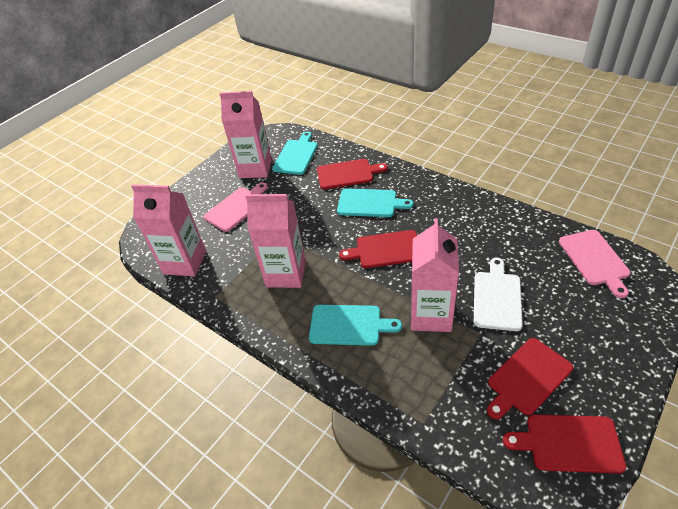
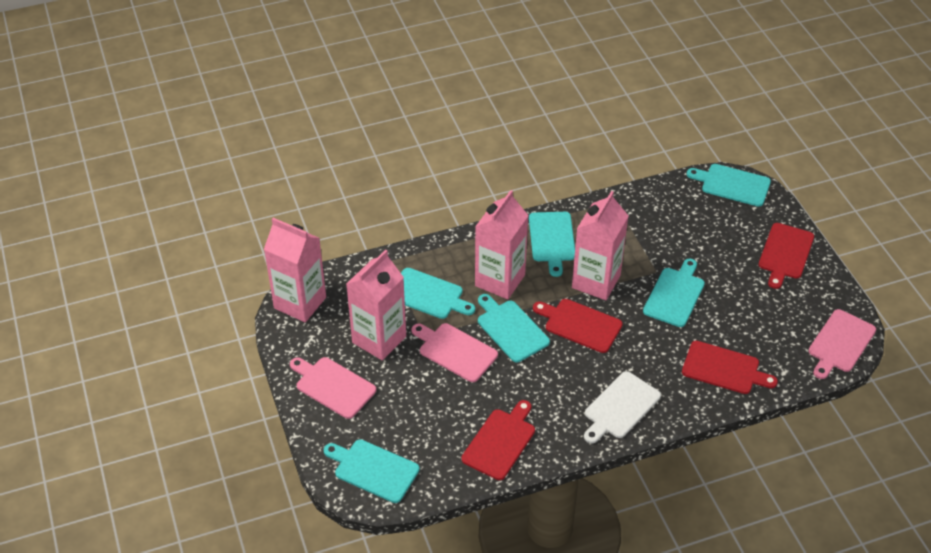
pink cutting board: [203,183,268,232] [559,230,631,298] = 2 -> [290,357,376,419] [411,323,498,382] [808,309,876,379] = 3
turquoise cutting board: [272,132,318,175] [309,305,402,346] [337,188,413,217] = 3 -> [324,439,420,503] [401,268,475,319] [478,294,550,362] [529,212,575,277] [643,259,705,327] [687,164,771,207] = 6

